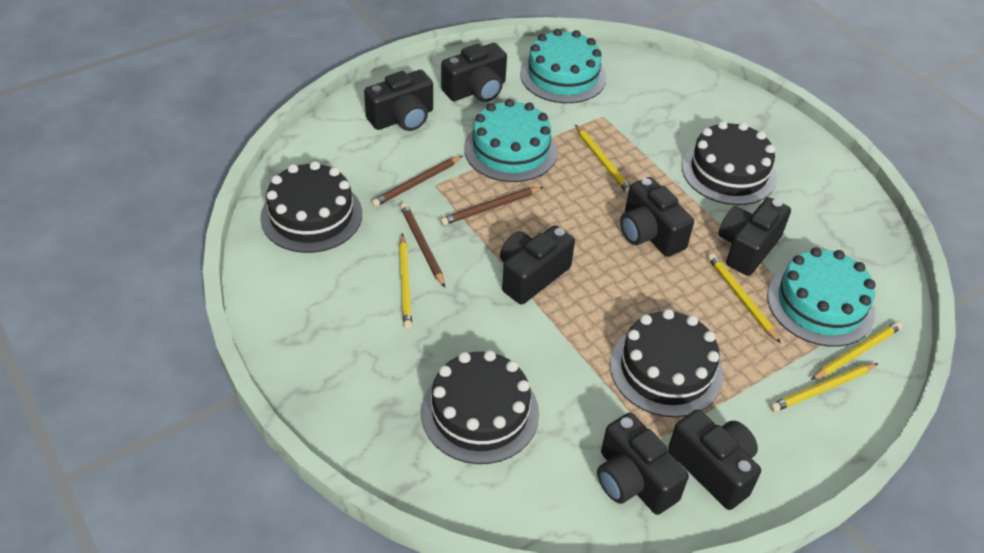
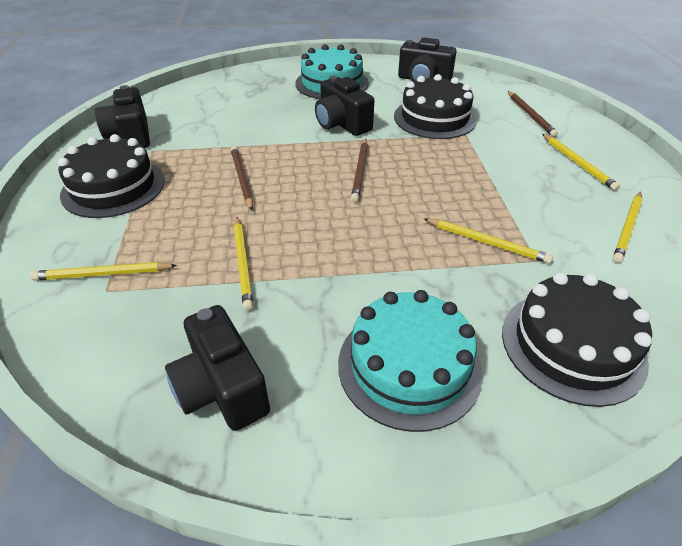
black cake: [260,161,362,253] [421,350,539,464] [610,309,723,417] [682,121,777,205] = 4 -> [58,134,165,218] [394,74,477,139] [502,272,652,407] = 3
black camera: [364,70,433,131] [441,43,507,102] [500,225,575,305] [597,413,689,515] [620,177,694,257] [668,410,761,510] [719,197,791,276] = 7 -> [95,85,150,148] [165,305,270,431] [315,75,374,136] [398,38,457,82] = 4
turquoise cake: [464,99,558,182] [520,29,607,103] [767,247,876,347] = 3 -> [295,44,369,99] [338,290,483,432] = 2

